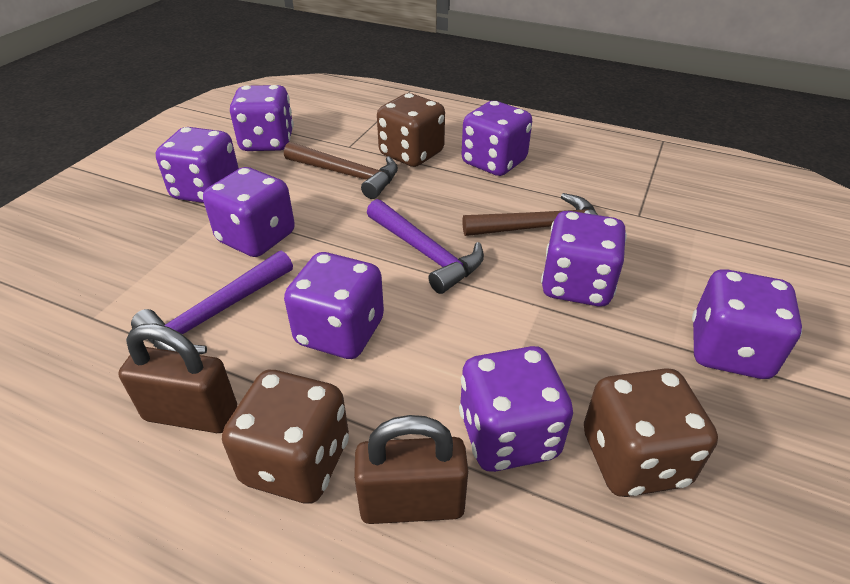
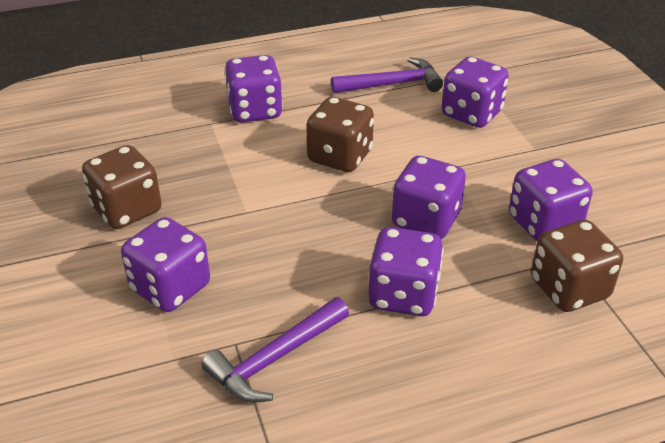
brown hammer: [284,142,398,199] [463,193,598,236] = 2 -> none = 0
brown padlock: [118,324,237,433] [354,415,468,524] = 2 -> none = 0
purple dice: [156,127,239,203] [203,167,295,257] [230,85,294,151] [284,252,384,359] [459,346,573,472] [461,101,532,176] [541,211,627,306] [692,269,802,379] = 8 -> [121,217,210,312] [224,55,283,122] [368,227,444,316] [392,156,466,239] [442,56,509,128] [509,159,593,241] = 6

